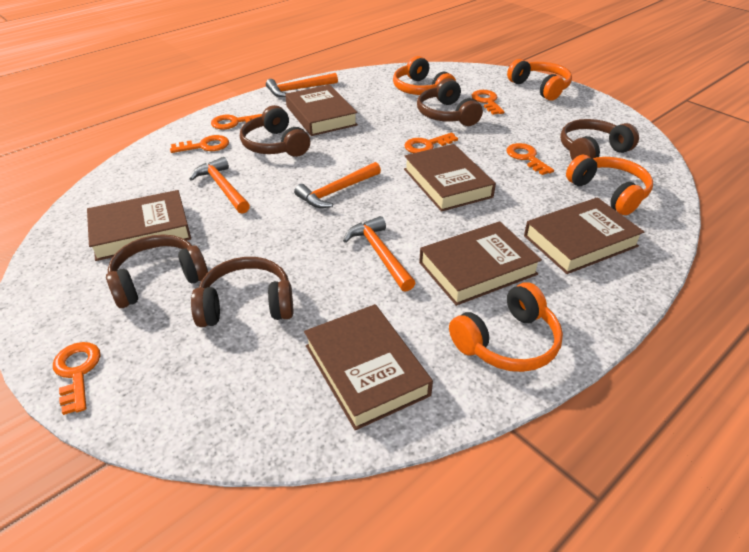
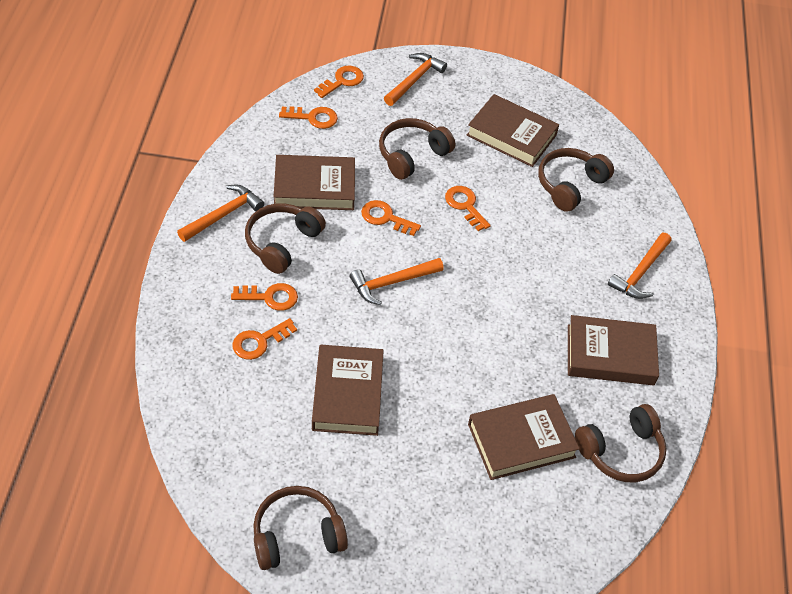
brown book: [87,190,191,261] [285,85,358,136] [304,304,433,430] [404,144,496,212] [419,221,542,306] [524,197,644,274] = 6 -> [274,155,355,210] [312,345,384,436] [467,94,559,167] [468,394,580,480] [568,315,659,385] = 5
orange headphones: [393,56,456,95] [449,282,563,372] [507,59,572,101] [566,155,653,215] = 4 -> none = 0

